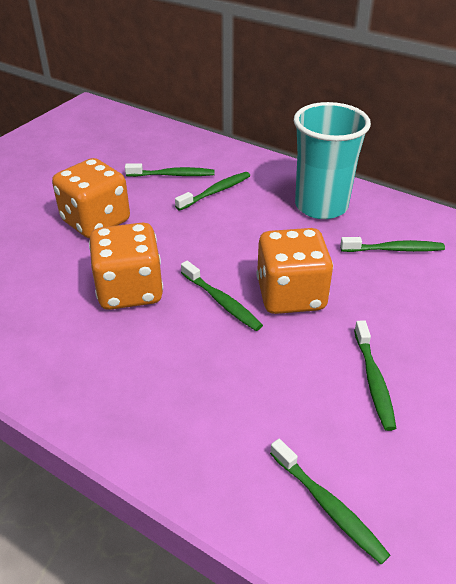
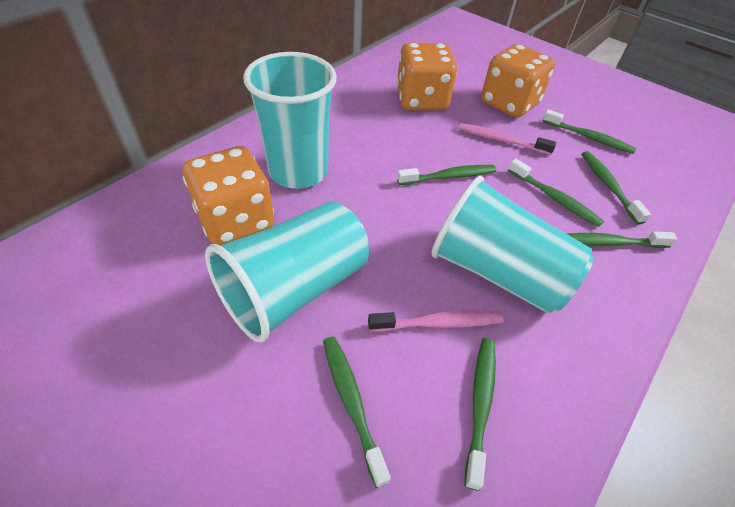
green toothbrush: [125,163,214,177] [175,172,250,211] [181,261,263,331] [270,439,390,564] [340,237,445,252] [354,320,396,431] = 6 -> [323,336,391,488] [397,165,496,185] [464,338,496,491] [508,159,604,227] [542,109,636,154] [567,232,677,248] [582,151,651,225] = 7
pink toothbrush: none = 0 -> [368,310,504,332] [459,123,556,155] = 2
turquoise cup: [294,102,371,219] = 1 -> [205,201,369,343] [243,52,337,189] [431,176,594,314] = 3

